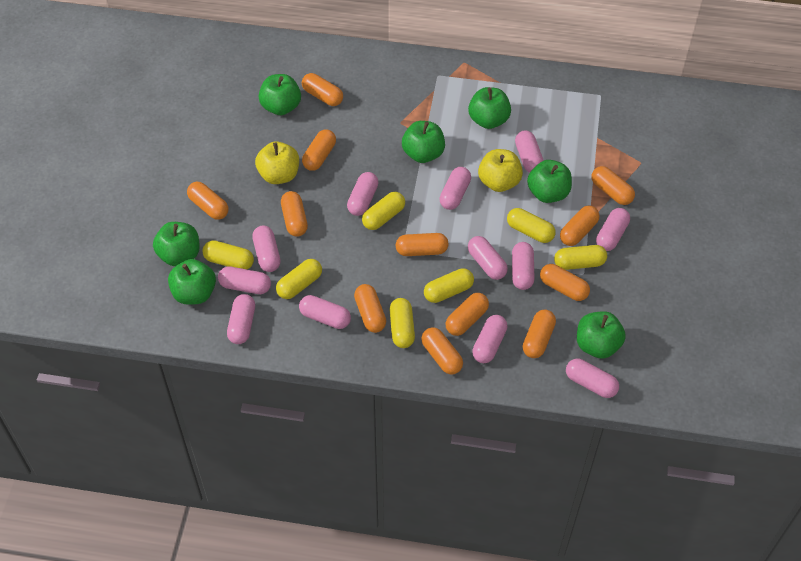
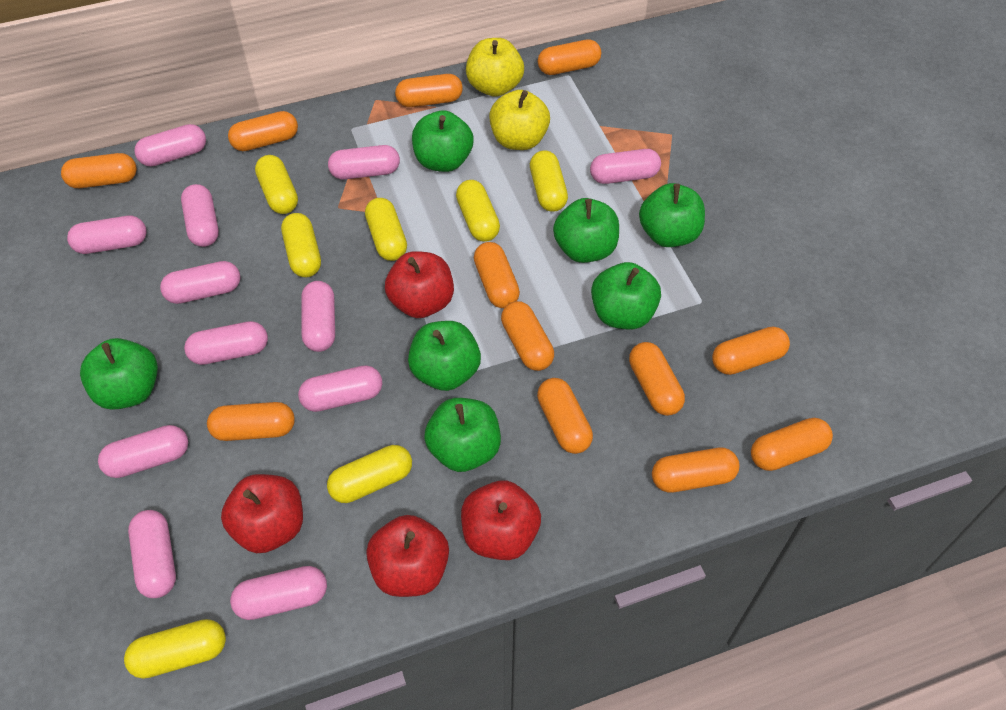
red apple: none = 0 -> [221,474,303,553] [366,515,449,597] [385,251,454,318] [461,481,541,560] = 4

